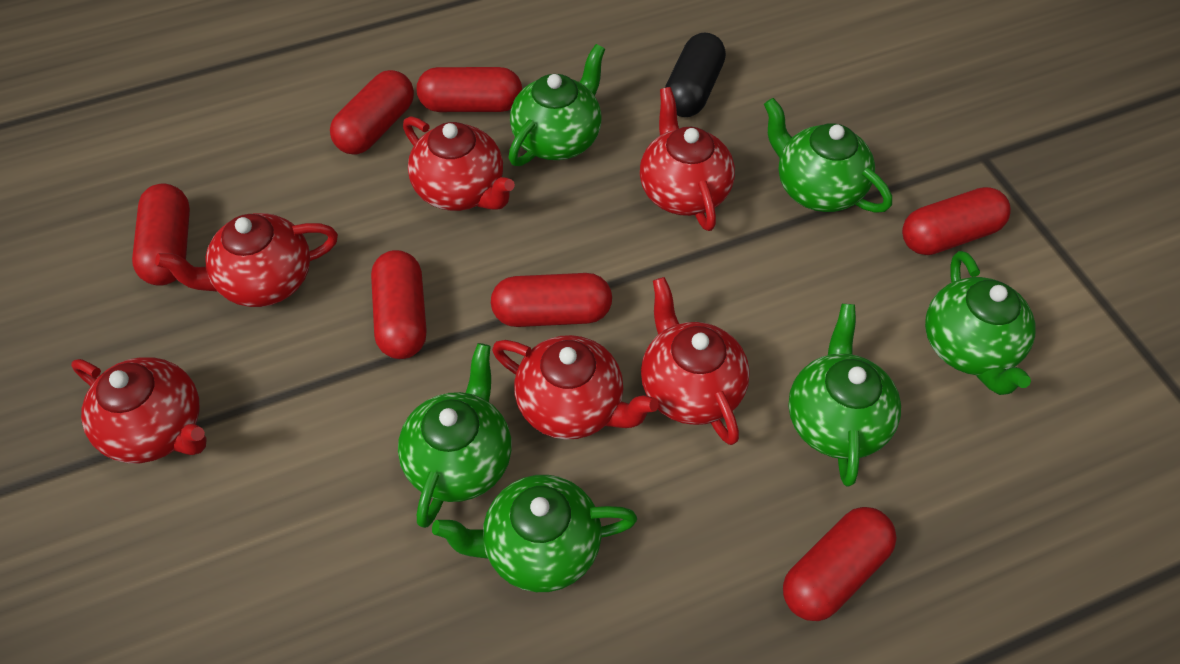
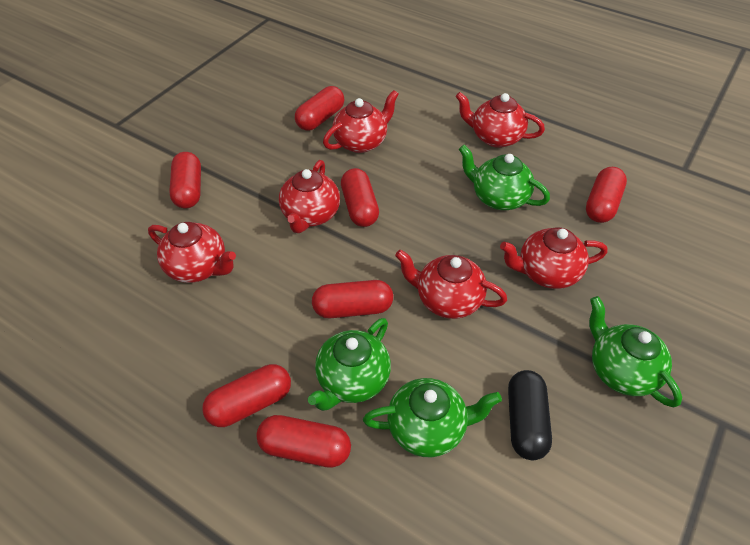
green teapot: [398,343,512,528] [432,475,637,592] [509,44,605,166] [764,98,892,213] [788,304,901,487] [925,251,1035,395] = 6 -> [308,318,391,411] [363,378,502,457] [459,145,550,210] [589,296,682,407] = 4

